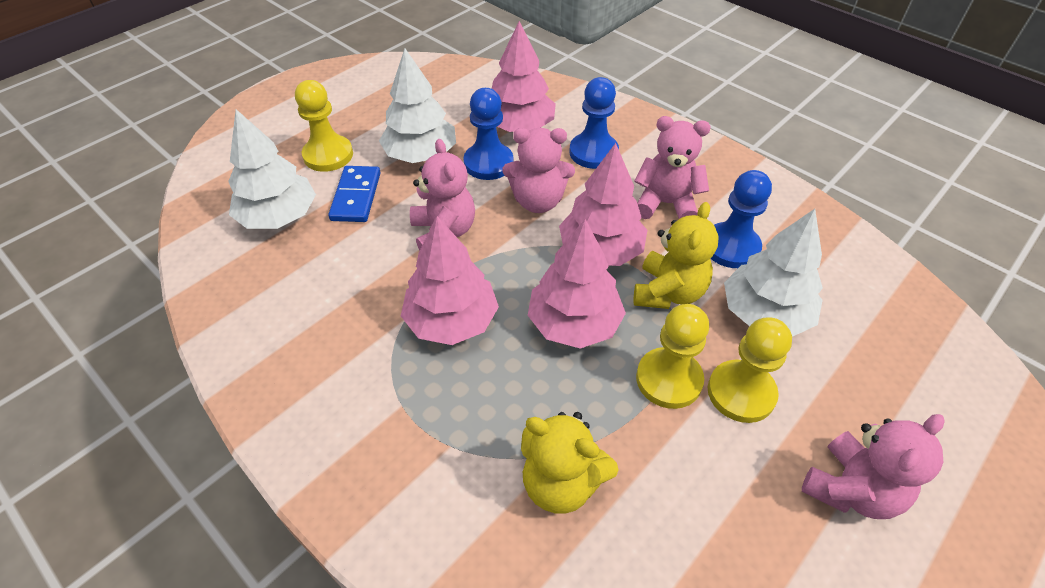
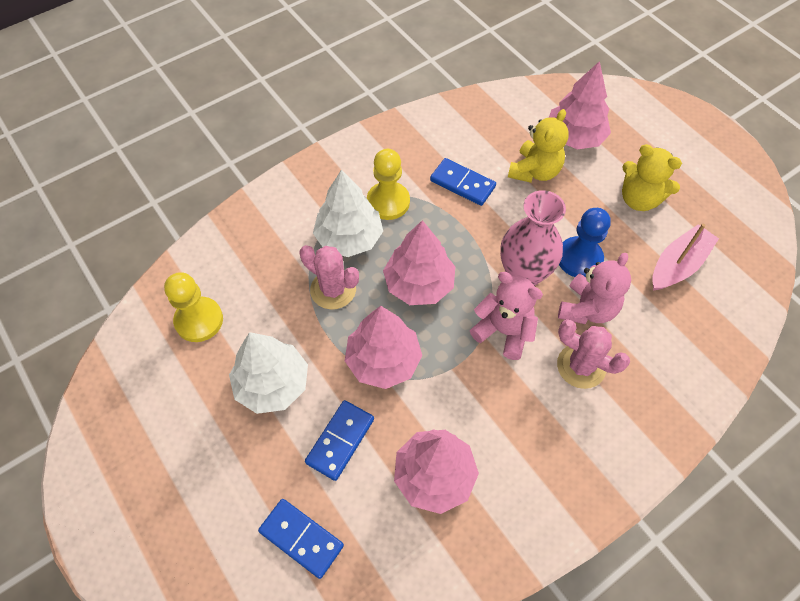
blue domino: [329,166,380,222] = 1 -> [258,499,344,579] [305,400,374,481] [430,158,496,206] = 3
blue pawn: [464,88,513,180] [569,77,619,169] [711,170,772,268] = 3 -> [559,208,611,277] = 1
pink boat: none = 0 -> [652,224,719,291] = 1
pink cactus: none = 0 -> [300,245,359,309] [557,319,630,389] = 2
pink teddy bear: [410,139,475,250] [502,128,575,213] [634,116,711,219] [802,414,944,519] = 4 -> [470,272,543,360] [558,253,631,324] = 2
pink vase: none = 0 -> [500,190,566,286] = 1
white tree: [228,109,316,229] [379,48,456,163] [724,209,823,337] = 3 -> [229,332,308,414] [313,170,383,257] = 2
yellow pawn: [295,80,353,172] [636,304,709,409] [708,317,792,423] = 3 -> [164,272,223,342] [367,149,410,220] = 2

